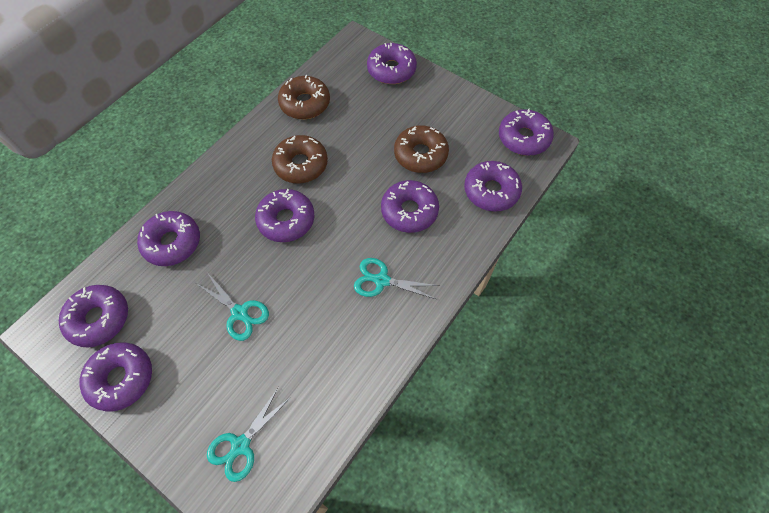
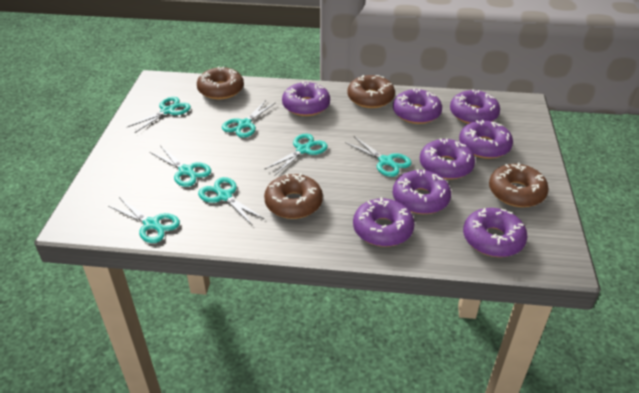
brown donut: [272,135,328,183] [278,75,330,119] [394,126,449,173] = 3 -> [197,66,244,100] [264,173,323,219] [347,75,395,108] [489,162,549,207] = 4
turquoise scissors: [196,274,269,341] [207,387,291,482] [354,258,439,299] = 3 -> [108,197,180,243] [127,97,191,133] [150,145,211,187] [198,177,264,226] [222,100,276,138] [265,134,328,176] [345,136,411,177] = 7

